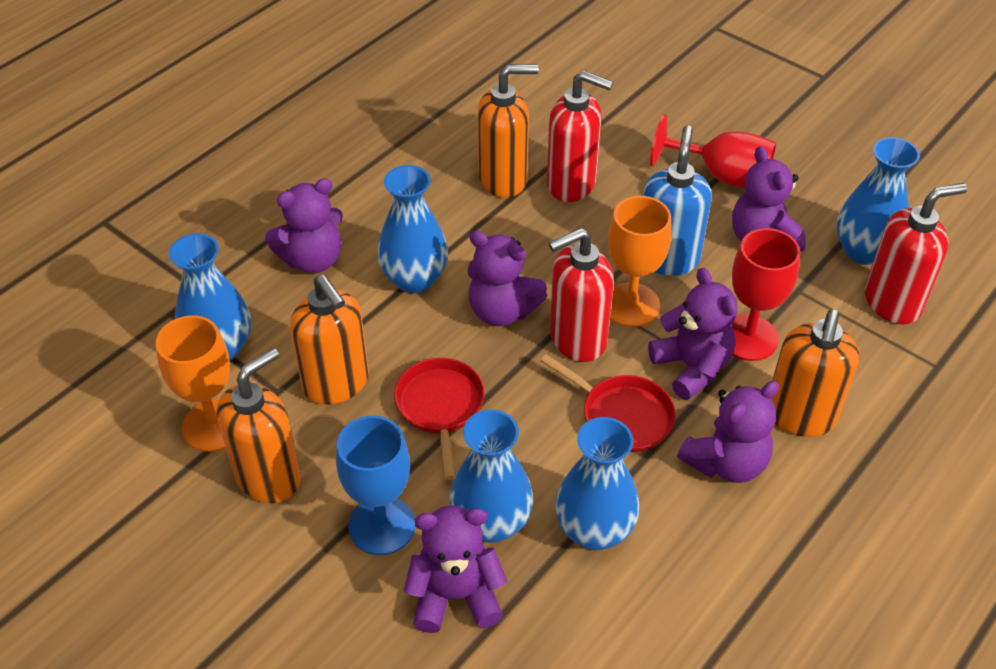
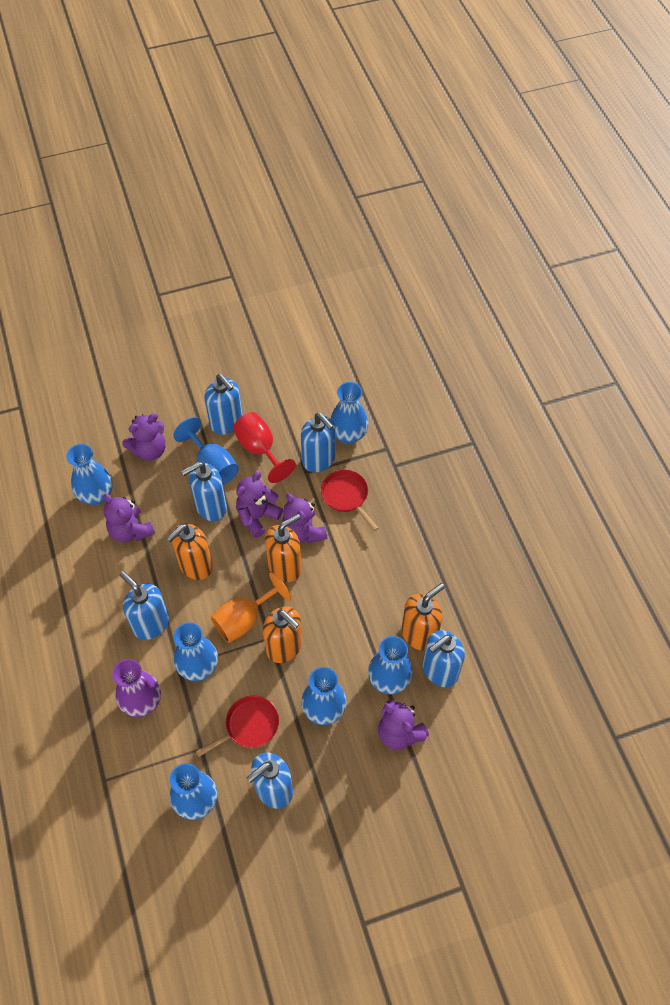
blue soap dispenser: [643,125,712,276] = 1 -> [120,571,169,640] [181,462,227,521] [204,374,243,435] [247,753,293,809] [301,413,335,472] [423,630,465,687] = 6
blue vase: [169,233,251,361] [377,165,448,294] [450,410,533,543] [555,417,640,550] [837,137,920,265] = 5 -> [67,444,112,505] [170,763,217,820] [174,622,218,681] [301,667,347,725] [330,382,368,444] [368,636,413,694] = 6
orange goblet: [156,315,230,452] [608,196,672,327] = 2 -> [210,572,291,643] = 1
purple teddy bear: [265,178,343,273] [404,505,508,633] [467,231,547,326] [648,268,737,400] [677,381,779,483] [732,146,806,251] = 6 -> [104,493,155,543] [122,413,166,461] [236,472,283,538] [282,493,327,544] [378,700,429,750] = 5
purple vase: none = 0 -> [112,659,161,717] = 1
red goblet: [650,114,776,188] [731,228,800,361] = 2 -> [233,412,296,483] = 1
red soap dispenser: [547,71,613,202] [549,228,614,362] [865,183,967,324] = 3 -> none = 0

